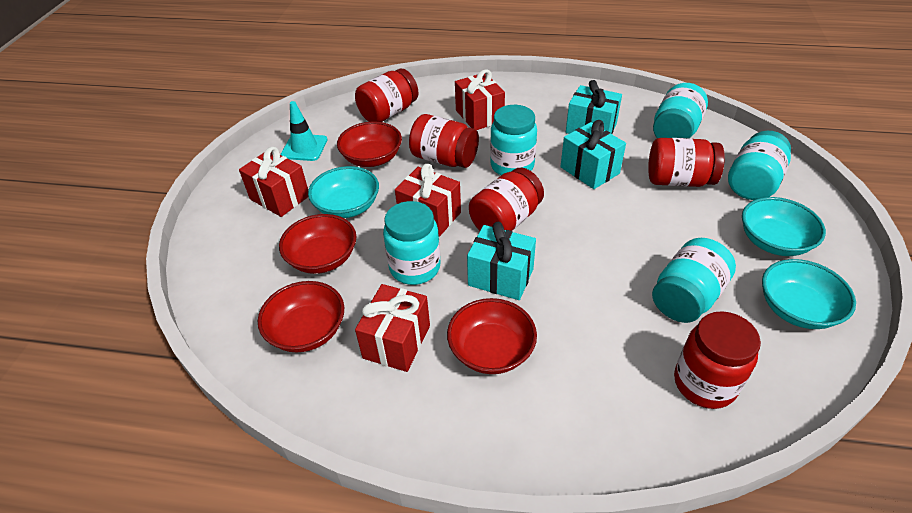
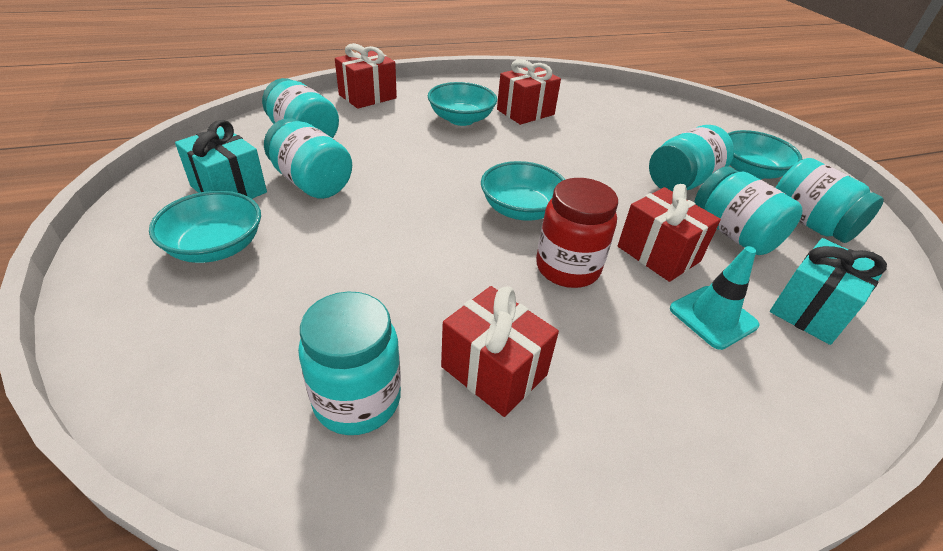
red bowl: [258,281,344,352] [279,214,357,274] [337,122,402,167] [447,298,537,374] = 4 -> none = 0
red jar: [355,68,419,122] [409,114,479,168] [469,168,544,231] [648,138,725,187] [674,311,761,409] = 5 -> [536,178,618,288] = 1
turquoise bowl: [308,166,379,218] [742,197,826,256] [762,259,856,329] = 3 -> [149,191,261,263] [428,82,497,126] [481,161,565,221] [728,130,802,180] = 4
turquoise gift: [467,222,536,300] [560,120,626,189] [566,80,622,134] = 3 -> [175,120,267,199] [770,238,887,345] = 2
turquoise jar: [383,201,441,285] [490,105,537,175] [652,238,736,323] [653,83,708,138] [728,131,791,200] = 5 -> [262,78,339,138] [264,118,352,199] [298,291,401,435] [649,125,734,192] [694,167,802,255] [776,158,884,243] = 6

